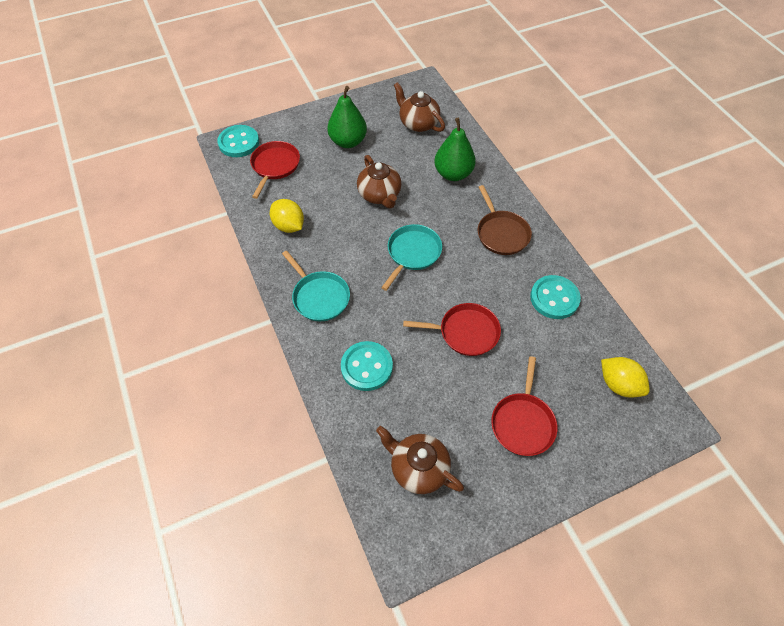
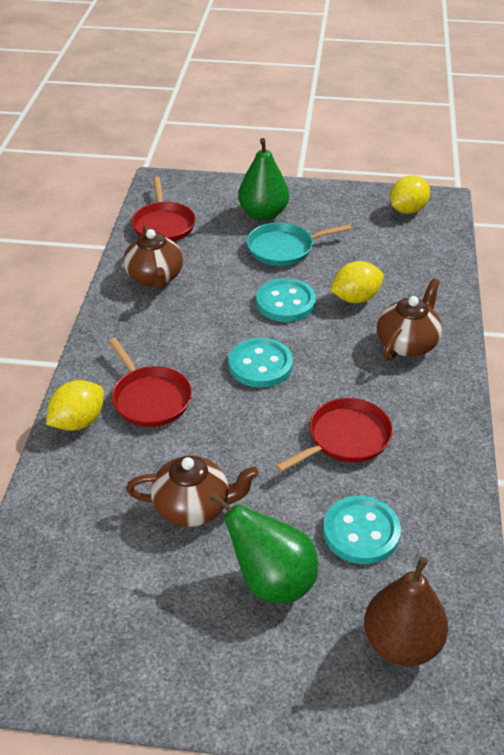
brown pan: [478,185,532,255] = 1 -> none = 0
brown pear: none = 0 -> [364,557,448,666] = 1
turquoise pan: [282,251,350,321] [381,224,442,291] = 2 -> [247,222,351,266] = 1
yellow lemon: [270,199,304,233] [601,357,650,398] = 2 -> [46,380,104,431] [330,261,384,303] [390,175,430,214] = 3

